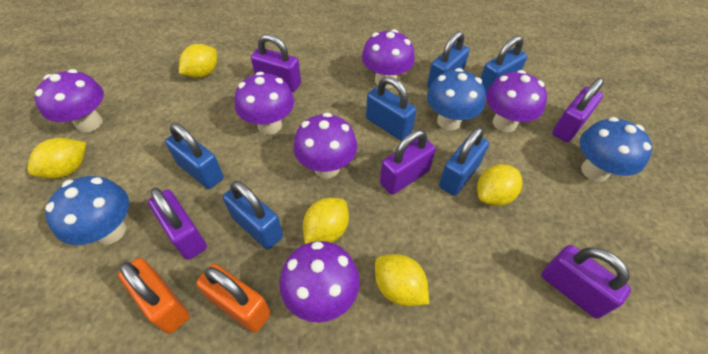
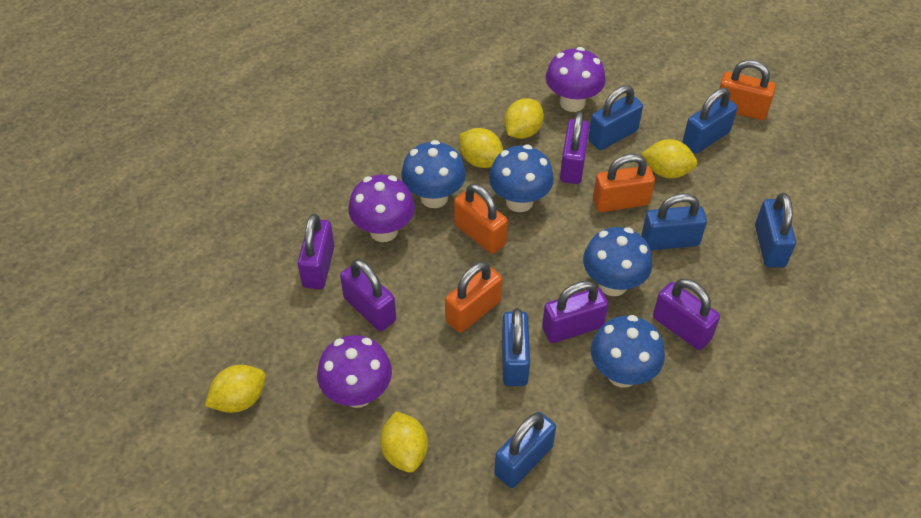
blue mushroom: [45,176,129,245] [427,68,486,131] [580,117,652,182] = 3 -> [401,140,466,208] [489,145,554,212] [583,227,653,296] [591,315,665,388] = 4
orange padlock: [118,258,190,334] [196,264,271,333] = 2 -> [445,262,502,333] [454,184,508,254] [593,154,655,212] [718,60,776,120] = 4
purple mushroom: [34,69,104,132] [235,72,294,135] [280,241,360,323] [294,113,357,178] [362,29,415,88] [486,70,547,132] = 6 -> [317,335,392,408] [348,175,415,242] [546,47,606,112] = 3

